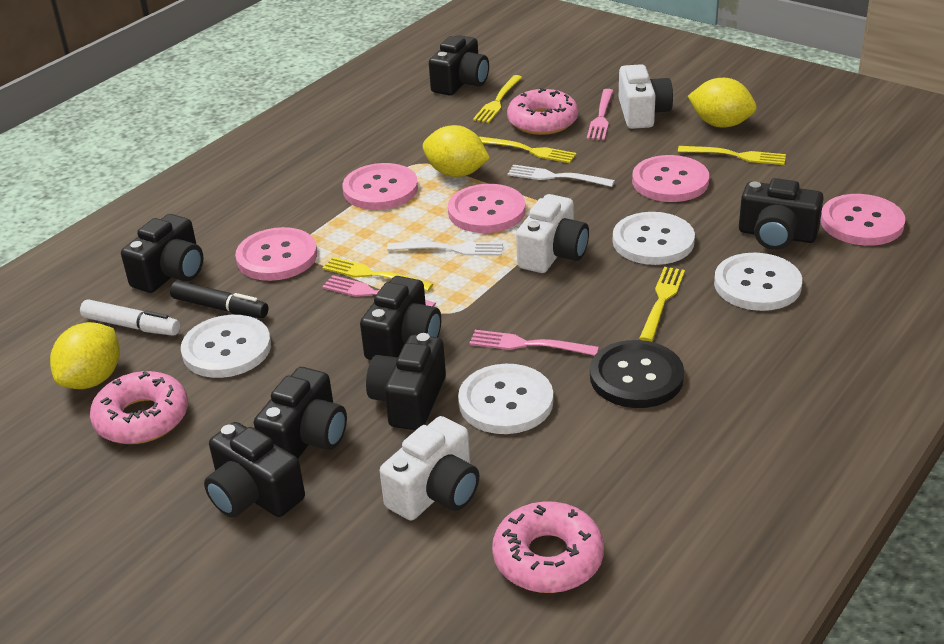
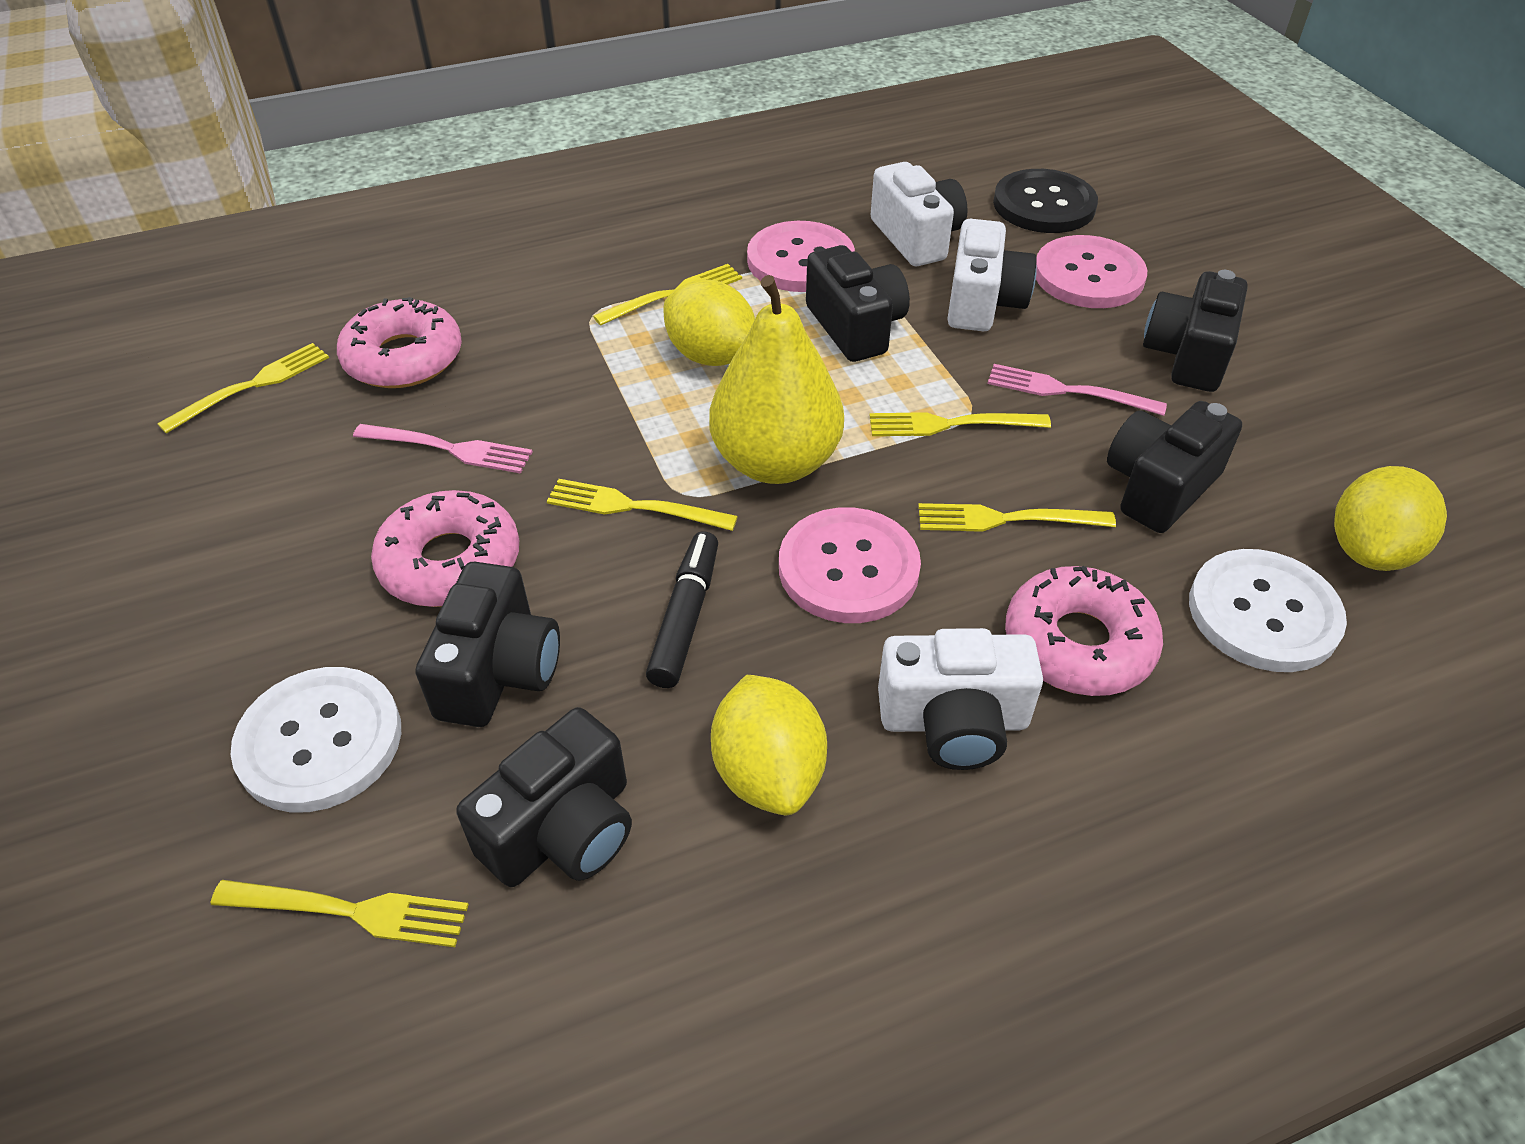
black camera: [121,214,204,293] [204,422,305,518] [254,367,347,458] [360,276,441,360] [366,333,446,430] [429,35,489,95] [739,178,824,250] = 7 -> [415,562,560,727] [456,707,632,887] [806,245,910,362] [1107,401,1242,533] [1143,270,1248,392] = 5
pink button: [235,227,317,281] [343,163,418,210] [448,184,526,233] [632,155,709,202] [820,194,905,246] = 5 -> [747,221,855,292] [779,507,921,623] [1036,235,1147,308] = 3
pink fork: [322,275,436,307] [469,330,599,356] [587,89,613,140] = 3 -> [353,424,533,474] [987,364,1167,416] = 2
white button: [181,315,271,378] [458,364,553,434] [613,212,695,265] [714,253,802,311] = 4 -> [230,667,401,812] [1189,549,1347,672] = 2
white fork: [387,242,503,256] [508,165,615,187] = 2 -> none = 0
white marker: [80,300,180,336] = 1 -> none = 0
yellow fork: [322,257,433,291] [473,75,522,123] [479,137,577,163] [639,267,685,342] [678,146,786,165] = 5 -> [157,343,329,434] [211,880,469,947] [547,479,738,531] [593,264,742,326] [870,412,1051,436] [918,503,1116,532] = 6
yellow pear: none = 0 -> [709,275,844,484] = 1

